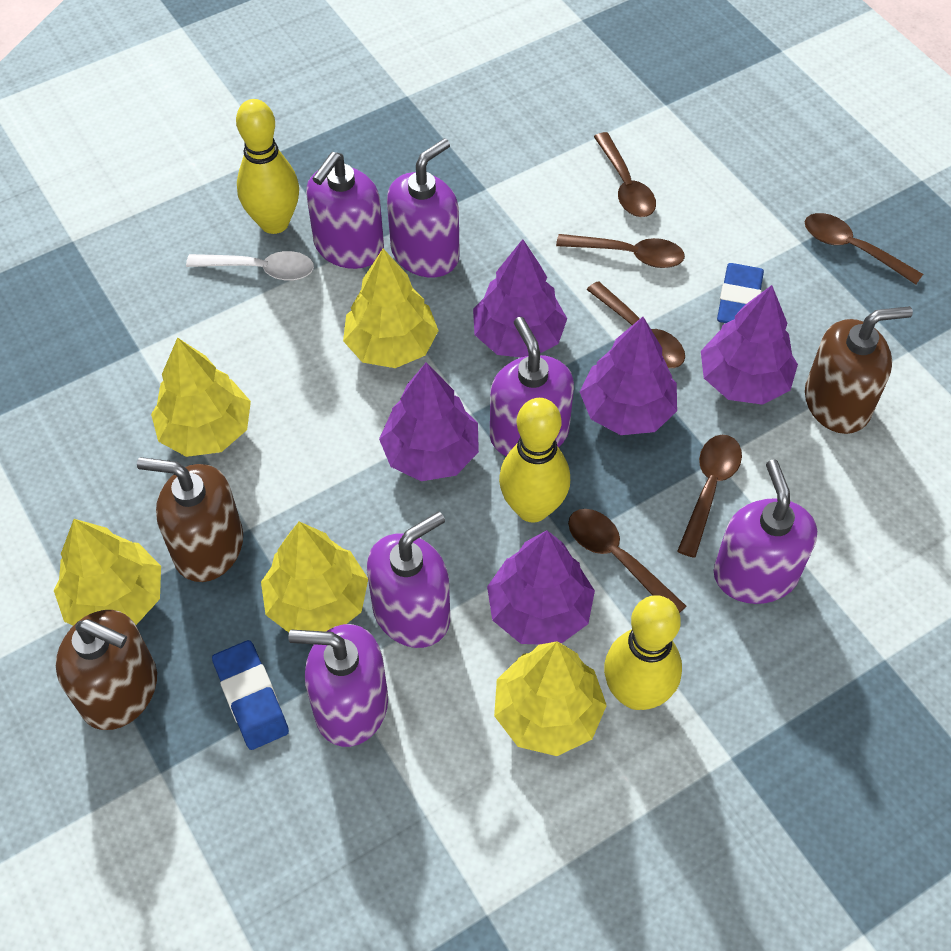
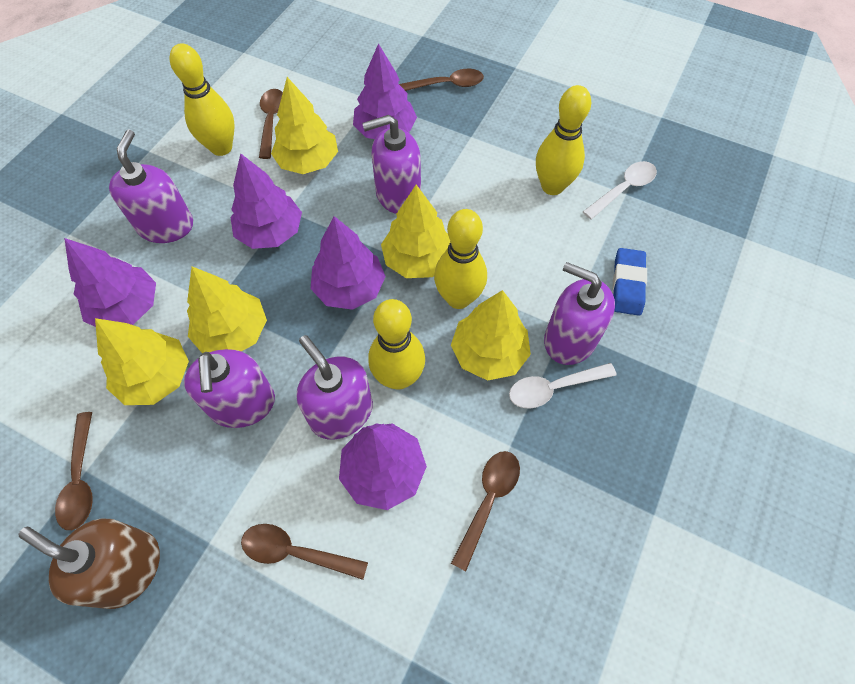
blue eraser: [212,640,289,750] [717,263,764,323] = 2 -> [612,248,647,316] = 1
brown soap dispenser: [56,610,157,730] [137,457,243,582] [805,306,913,434] = 3 -> [18,519,160,609] = 1
brown spoon: [556,234,685,268] [568,509,686,613] [587,281,685,368] [594,132,656,217] [677,435,742,558] [805,213,923,285] = 6 -> [55,412,93,530] [241,524,368,580] [259,89,283,159] [399,69,484,91] [451,451,520,571] = 5
purple soap dispenser: [288,624,388,747] [306,152,384,269] [367,512,450,648] [387,138,460,278] [490,317,574,456] [714,459,817,604] = 6 -> [109,130,193,243] [184,349,275,428] [296,335,373,440] [362,115,421,214] [544,262,615,365] = 5
white spoon: [186,251,314,281] = 1 -> [509,363,617,408] [583,161,657,220] = 2
yellow bowling pin: [236,99,299,234] [499,398,570,523] [604,595,682,710] = 3 -> [170,43,235,156] [368,299,425,390] [434,209,487,309] [536,85,591,195] = 4

